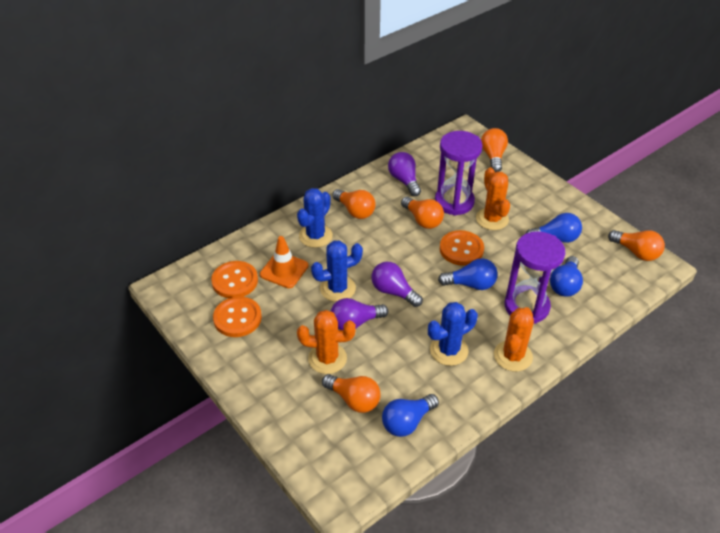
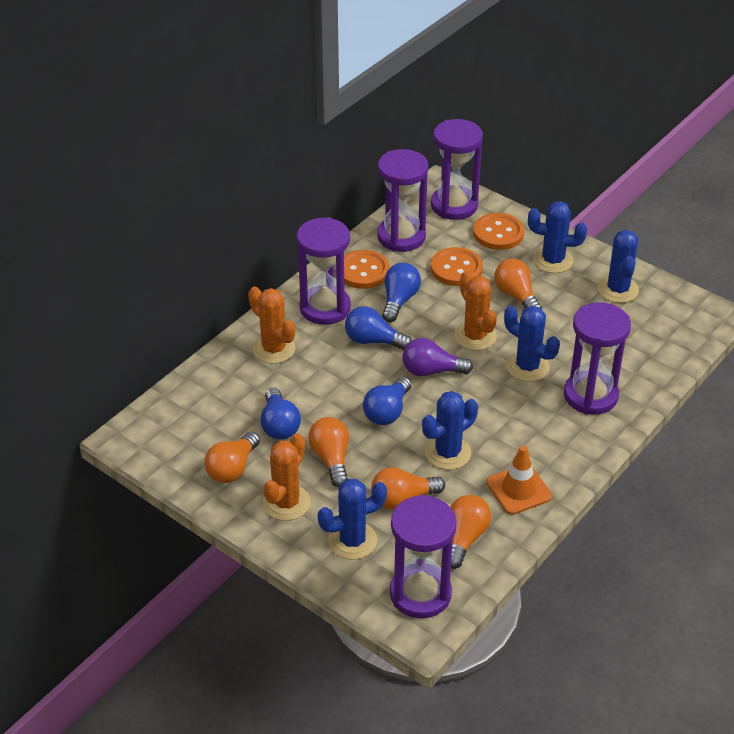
blue cactus: [297,188,333,248] [311,241,363,302] [428,302,478,366] = 3 -> [318,479,387,560] [422,391,478,470] [504,306,560,382] [528,201,587,273] [598,230,639,303] = 5
purple hourglass: [435,131,482,216] [505,231,565,324] = 2 -> [296,217,351,325] [378,149,428,252] [390,495,457,618] [431,119,483,220] [564,302,631,415] = 5
purple light bulb: [331,298,388,330] [372,262,423,307] [388,152,421,196] = 3 -> [402,338,473,376] = 1

